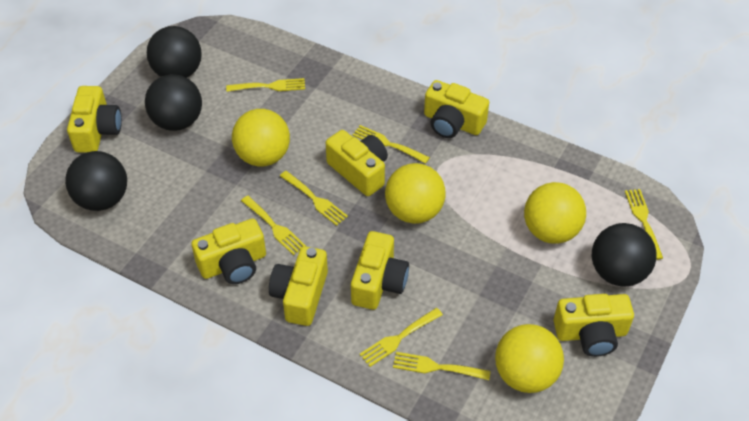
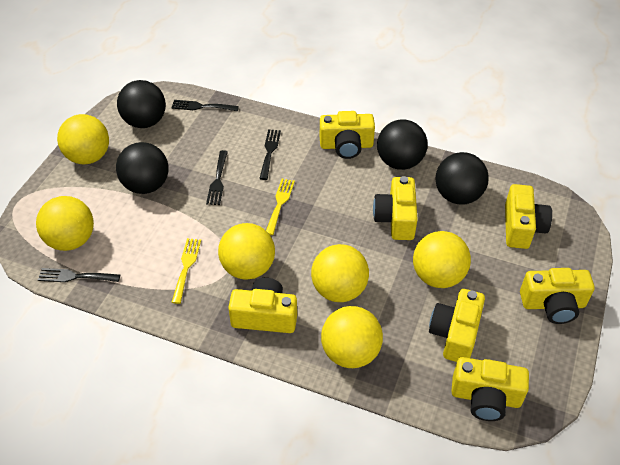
black fork: none = 0 -> [38,268,120,282] [171,100,239,111] [206,150,228,205] [259,129,281,180] = 4
yellow ball: [232,109,290,166] [385,163,446,224] [495,324,564,393] [524,182,586,244] = 4 -> [36,196,94,251] [57,114,109,164] [218,223,275,280] [311,244,369,302] [321,306,383,368] [413,231,471,288] = 6
yellow fork: [226,78,305,92] [241,196,306,255] [280,171,348,226] [353,125,430,164] [359,308,443,367] [393,352,491,380] [625,189,663,260] = 7 -> [172,238,201,304] [266,179,295,235] = 2

